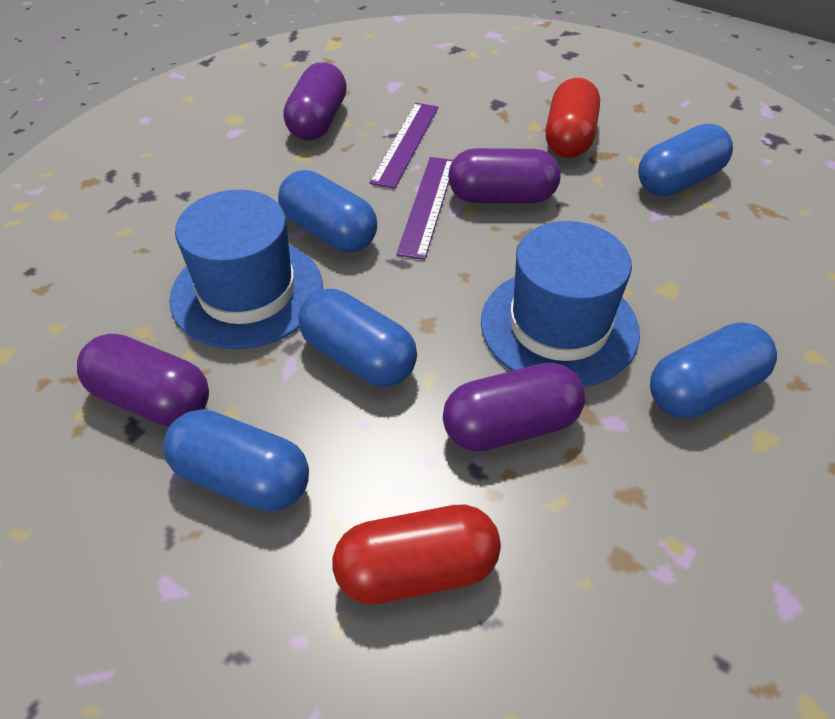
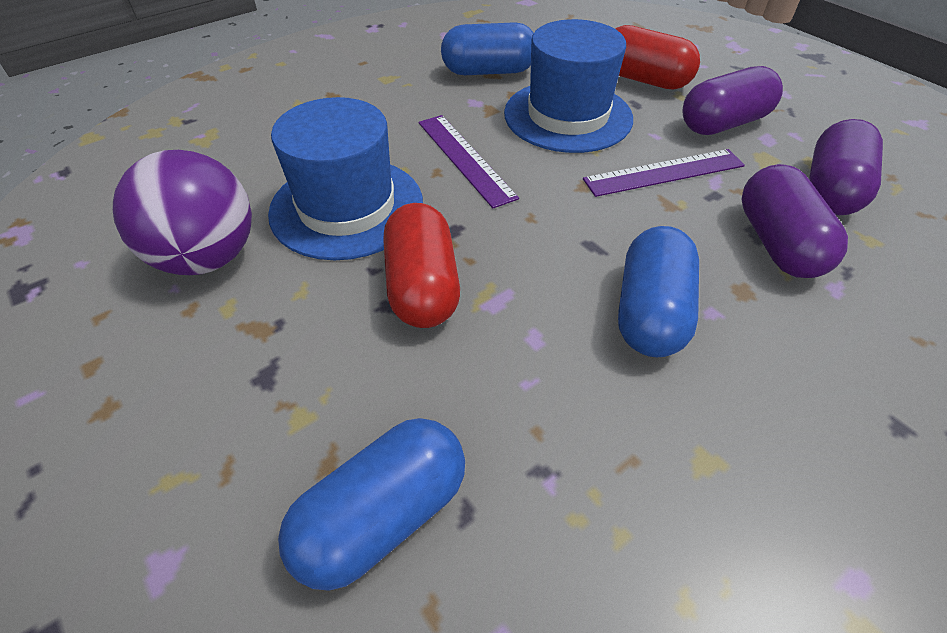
blue capsule: [163,409,309,512] [278,170,377,252] [299,289,417,387] [638,124,733,197] [650,323,777,419] = 5 -> [278,418,465,591] [441,22,534,75] [618,226,699,357] = 3
purple ball: none = 0 -> [113,150,252,275] = 1
purple capsule: [77,334,209,427] [283,62,347,140] [443,363,585,452] [448,148,560,203] = 4 -> [682,66,783,135] [741,164,848,278] [809,119,883,216] = 3

